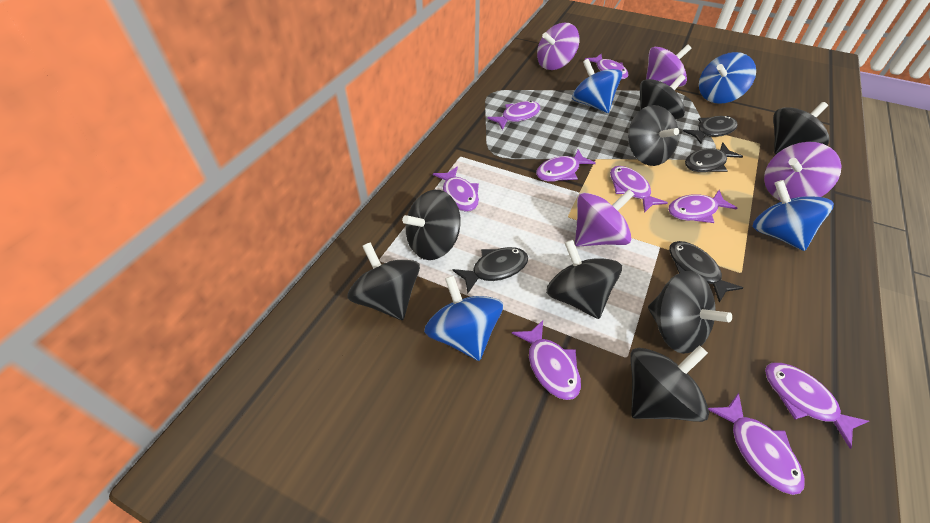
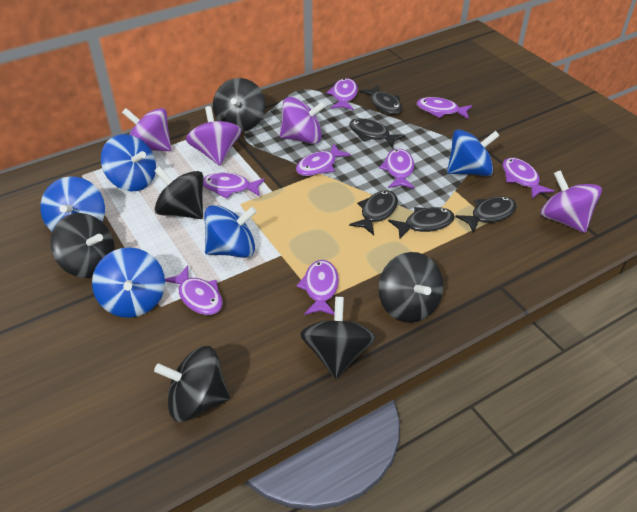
black fish: [453,247,528,294] [669,241,743,303] [683,116,738,144] [685,143,743,172] = 4 -> [349,118,405,148] [349,190,398,235] [359,85,402,115] [388,207,455,238] [455,196,517,233] = 5
black spinning top: [347,242,420,320] [402,190,461,260] [546,240,622,319] [628,105,679,166] [630,345,709,422] [640,74,686,119] [648,271,732,354] [773,102,830,154] = 8 -> [51,213,115,278] [154,166,203,219] [154,346,230,422] [213,78,265,132] [300,297,376,379] [378,252,443,323] = 6
blue spinning top: [424,275,503,361] [572,59,622,113] [699,52,756,104] [752,180,834,251] = 4 -> [40,176,105,231] [92,247,165,318] [101,134,156,191] [204,205,257,258] [447,129,500,176] = 5
purple fish: [433,167,479,212] [487,101,540,130] [512,320,581,400] [536,149,596,182] [585,54,629,79] [610,166,668,213] [668,190,737,223] [708,393,805,495] [765,363,869,449] = 9 -> [165,265,223,315] [203,173,265,199] [296,143,351,176] [296,260,339,315] [326,78,358,110] [379,149,415,189] [417,97,472,119] [503,157,554,199] = 8

